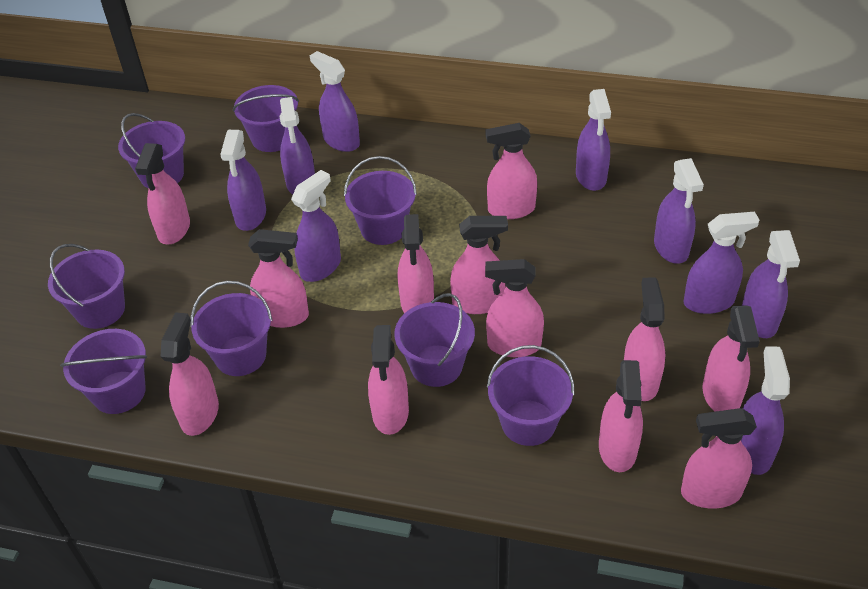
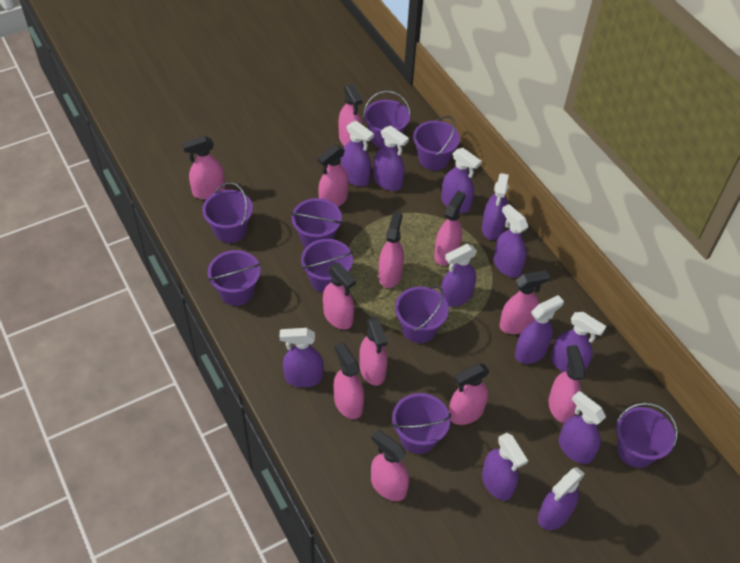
purple bucket: [48,244,125,329] [60,329,147,414] [118,113,185,189] [190,281,272,376] [233,85,299,152] [344,156,417,245] [394,293,475,387] [487,345,574,446] = 8 -> [202,182,253,243] [208,250,261,306] [291,198,342,248] [301,239,353,293] [363,91,411,148] [392,393,451,454] [395,286,449,343] [413,116,460,170] [616,403,678,468] = 9
purple spray bottle: [220,130,266,231] [280,97,315,195] [291,170,341,282] [310,51,360,152] [576,89,611,191] [654,158,704,264] [683,212,759,314] [741,346,790,475] [742,230,800,338] = 9 -> [280,328,324,387] [341,121,374,186] [373,126,409,191] [441,148,482,213] [441,244,477,307] [482,173,509,240] [482,433,528,500] [493,204,528,278] [515,295,564,364] [538,467,585,530] [551,312,606,372] [559,391,606,464] = 12

